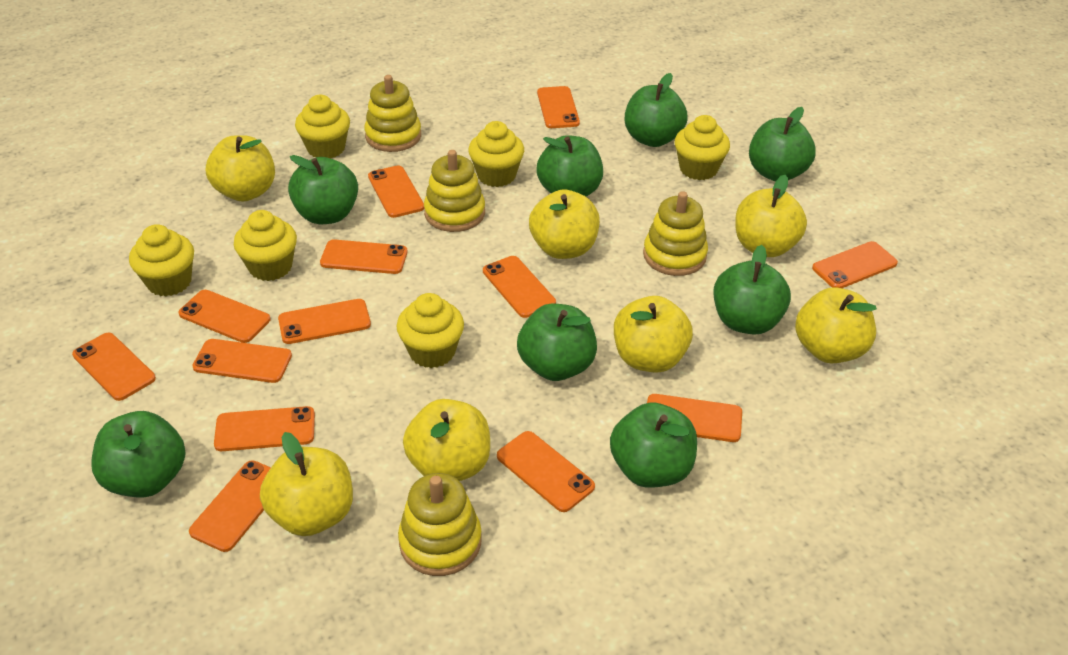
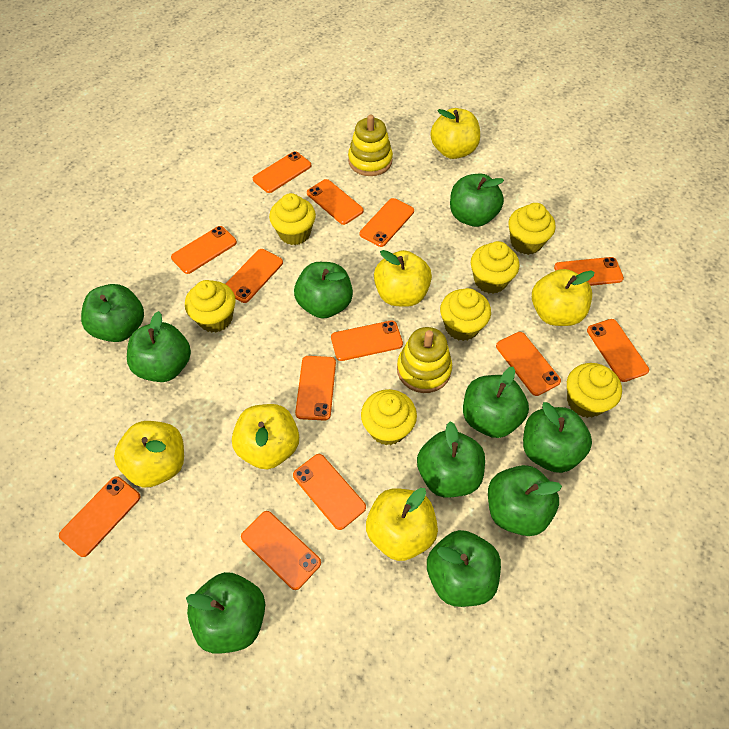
green apple: [91,411,186,497] [288,155,358,224] [517,304,597,381] [536,135,603,196] [610,402,697,488] [625,73,688,147] [713,245,791,335] [749,107,816,182] = 8 -> [81,284,144,342] [127,311,191,382] [186,572,265,654] [294,262,353,319] [417,422,485,497] [427,530,501,607] [450,174,504,227] [463,367,529,438] [488,465,562,536] [523,402,592,473] = 10
yellow apple: [206,135,275,202] [260,432,353,536] [403,399,490,481] [529,189,600,259] [614,296,693,373] [735,175,807,257] [795,288,877,363] = 7 -> [114,421,184,488] [232,404,299,469] [366,488,438,561] [374,250,432,307] [431,108,480,159] [532,269,595,326] = 6
yellow cupcake: [129,224,194,297] [234,210,297,281] [295,95,350,158] [397,293,464,368] [468,121,524,187] [675,115,730,180] = 6 -> [185,280,236,332] [269,193,316,245] [361,389,417,445] [440,288,491,341] [471,241,519,294] [508,203,556,255] [567,363,622,418] = 7
yellow stacking toy: [364,75,421,152] [398,473,481,576] [424,150,485,232] [643,191,708,276] = 4 -> [348,115,393,176] [397,327,452,393] = 2

